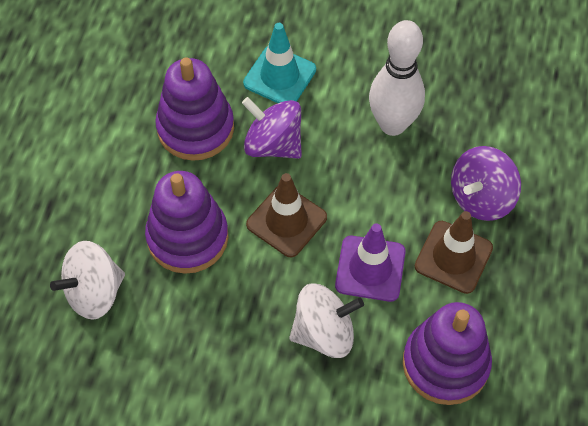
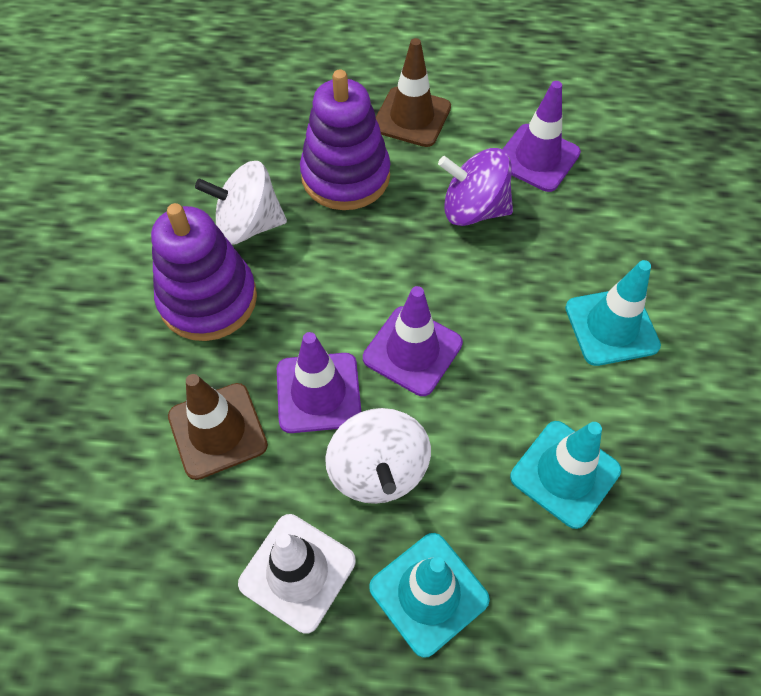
purple spinning top: [242,97,302,159] [451,146,521,221] = 2 -> [438,148,513,226] = 1
purple stacking toy: [145,171,229,274] [155,57,234,161] [403,302,492,405] = 3 -> [151,203,257,341] [300,69,390,210] = 2
purple traffic cone: [335,223,406,302] = 1 -> [277,332,361,433] [363,286,463,396] [503,81,581,192] = 3
turquoise traffic cone: [243,23,316,103] = 1 -> [369,533,490,658] [510,421,621,529] [565,260,661,366] = 3
white bowling pin: [369,20,425,136] = 1 -> none = 0
white traffic cone: none = 0 -> [238,514,356,634] = 1

